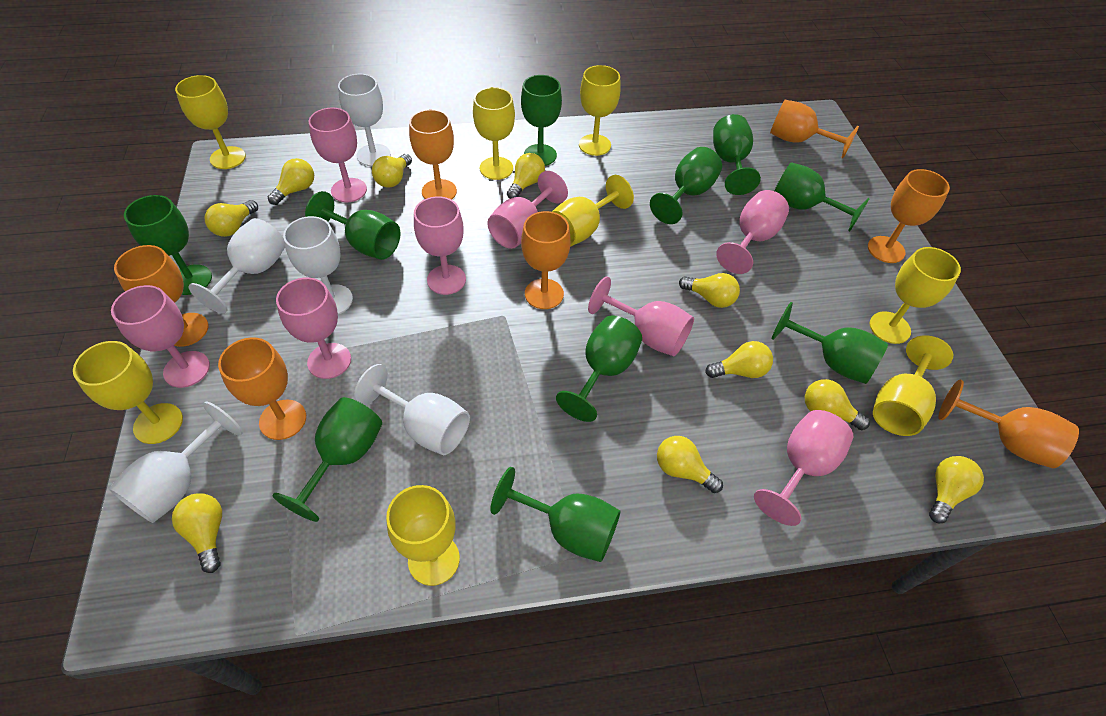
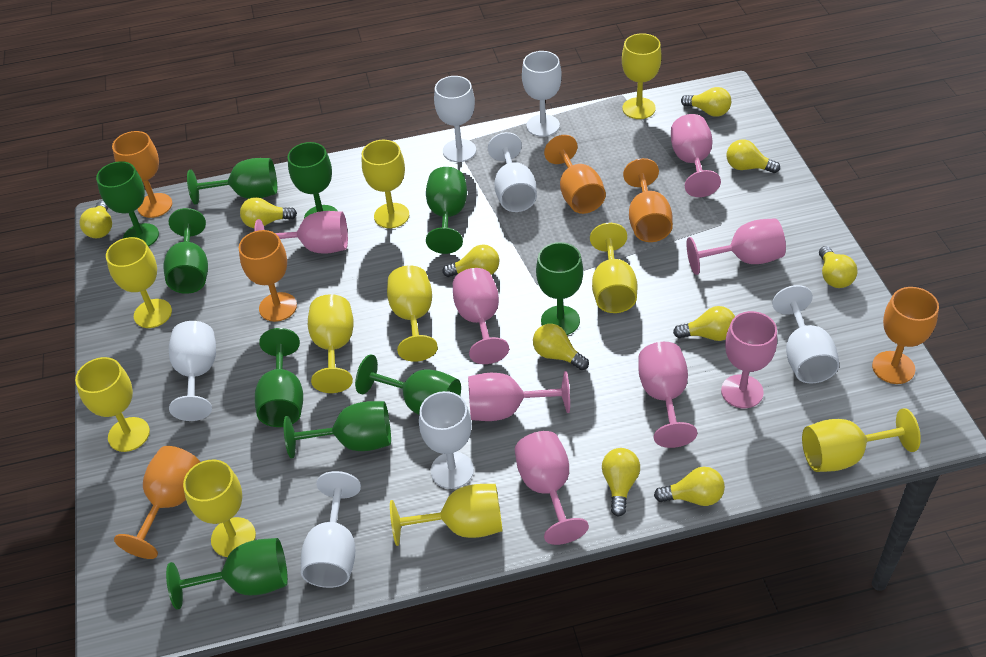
orange goblet: [114,245,208,347] [218,337,306,440] [409,109,457,200] [521,211,571,309] [770,100,859,159] [868,169,950,263] [938,379,1079,468] = 7 -> [112,131,172,218] [114,446,200,559] [239,230,297,322] [544,135,606,214] [623,158,673,242] [872,287,939,384] = 6
white goblet: [109,402,243,523] [188,218,285,314] [283,216,353,314] [338,74,391,166] [354,364,470,455] = 5 -> [169,321,216,421] [301,471,361,588] [419,391,474,489] [434,76,476,162] [488,132,537,212] [522,51,562,137] [772,285,840,384] = 7
yellow goblet: [73,341,183,444] [175,75,246,169] [386,485,460,586] [473,87,515,180] [552,175,634,247] [579,65,621,156] [870,247,961,344] [873,335,953,436] = 8 -> [75,357,150,452] [106,237,172,328] [183,459,256,557] [308,294,354,393] [362,140,409,228] [387,265,438,362] [390,484,503,546] [590,223,638,313] [622,33,662,119] [802,408,921,472] = 10

